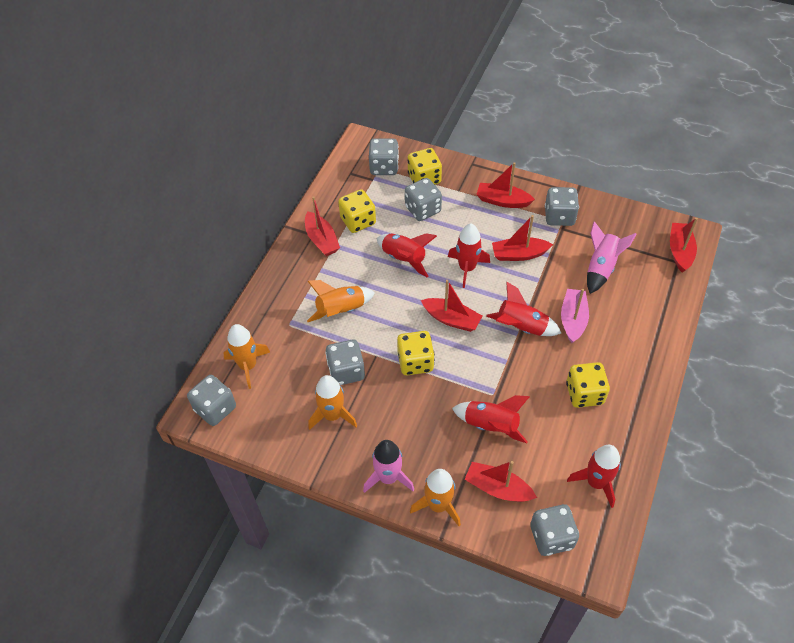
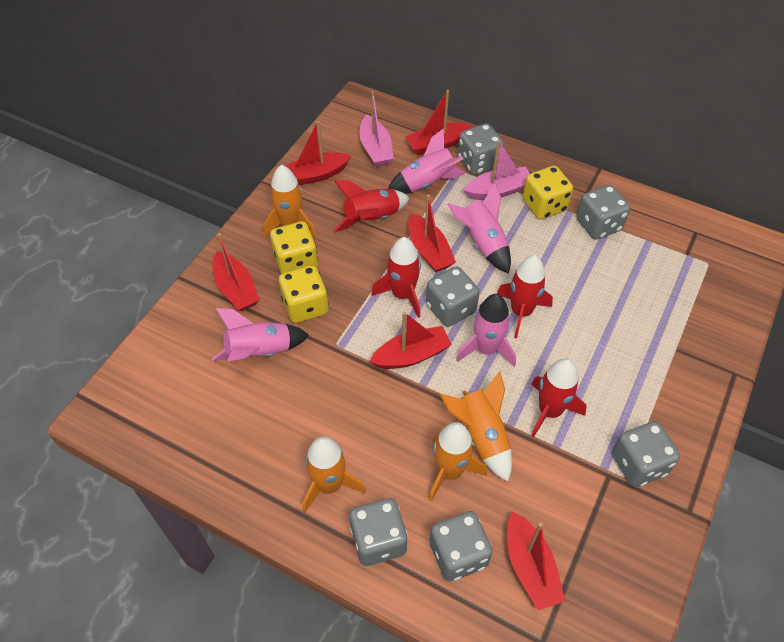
pink boat: [561,289,589,343] = 1 -> [359,91,394,167] [464,141,530,200] = 2
pink rocket: [363,440,414,493] [587,221,636,294] = 2 -> [212,308,309,361] [388,128,466,194] [447,183,511,274] [456,294,516,367] = 4
red rocket: [377,233,437,278] [448,224,490,288] [452,395,530,443] [486,281,561,336] [567,445,621,508] = 5 -> [333,180,409,232] [371,237,421,318] [497,255,553,338] [531,359,586,438] = 4
yellow dice: [338,189,376,233] [397,331,435,375] [408,148,442,185] [566,362,610,408] = 4 -> [270,221,318,274] [279,265,329,323] [522,166,573,220] = 3

